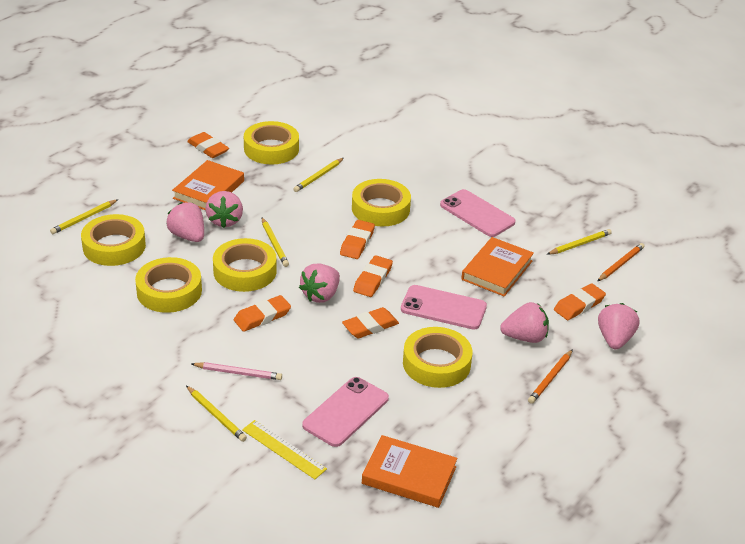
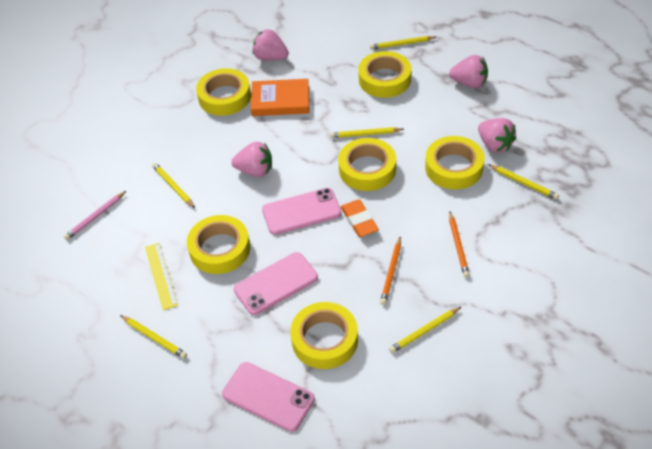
orange book: [172,160,244,210] [362,435,457,508] [461,237,534,296] = 3 -> [250,79,309,116] = 1
orange eraser: [187,132,229,158] [234,295,291,332] [340,220,375,259] [342,307,399,338] [353,255,393,297] [554,283,606,320] = 6 -> [341,199,379,237] = 1
pink strawberry: [166,202,204,242] [205,191,243,228] [299,264,340,303] [500,302,549,343] [598,303,639,349] = 5 -> [232,142,272,177] [252,29,289,61] [449,55,488,88] [478,118,516,153] = 4
yellow pencil: [50,199,118,234] [186,386,247,442] [262,218,289,267] [293,158,344,192] [547,229,612,255] = 5 -> [120,315,187,359] [152,163,195,208] [330,127,404,138] [370,36,436,50] [389,307,461,353] [488,164,559,200] = 6

